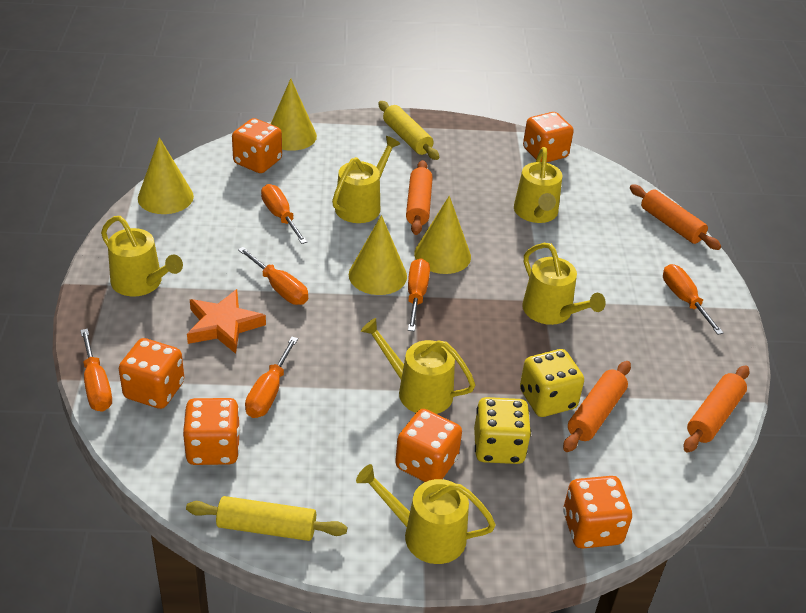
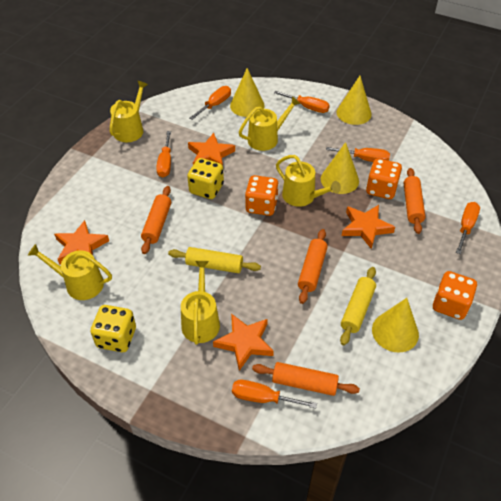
orange dice: [119,338,184,409] [183,398,240,465] [232,118,282,173] [395,409,462,482] [523,112,574,163] [563,476,632,549] = 6 -> [245,175,279,216] [366,158,402,199] [433,271,477,320] = 3
orange star: [187,289,266,354] = 1 -> [54,220,109,265] [188,133,235,165] [213,314,274,371] [342,205,395,249] = 4
yellow watering can: [101,216,183,296] [332,136,400,223] [356,464,496,564] [361,318,475,414] [514,147,562,223] [522,243,606,325] = 6 -> [28,244,112,300] [110,81,148,142] [181,261,220,345] [239,96,300,151] [276,155,341,207] = 5

